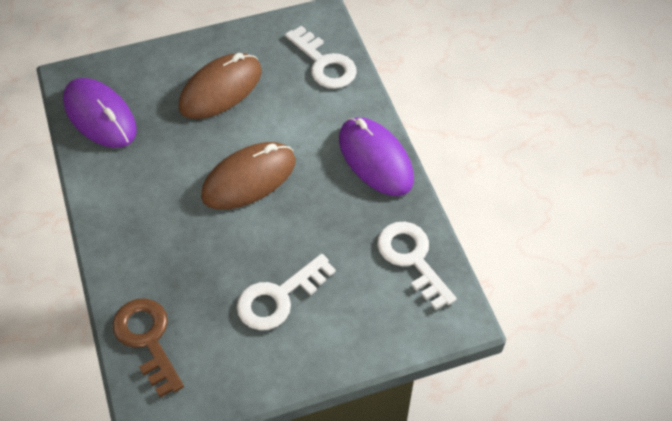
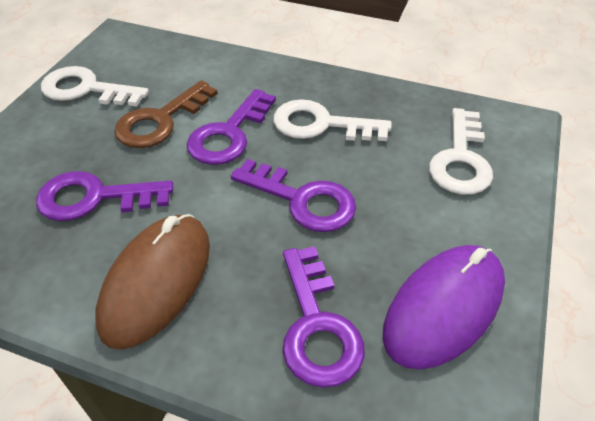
brown mouse: [179,53,262,119] [201,142,296,210] = 2 -> [96,214,210,350] = 1
purple key: none = 0 -> [36,171,173,221] [186,89,276,165] [231,159,356,232] [283,246,365,388] = 4
purple mouse: [63,78,136,148] [339,117,414,196] = 2 -> [383,245,505,369] = 1

